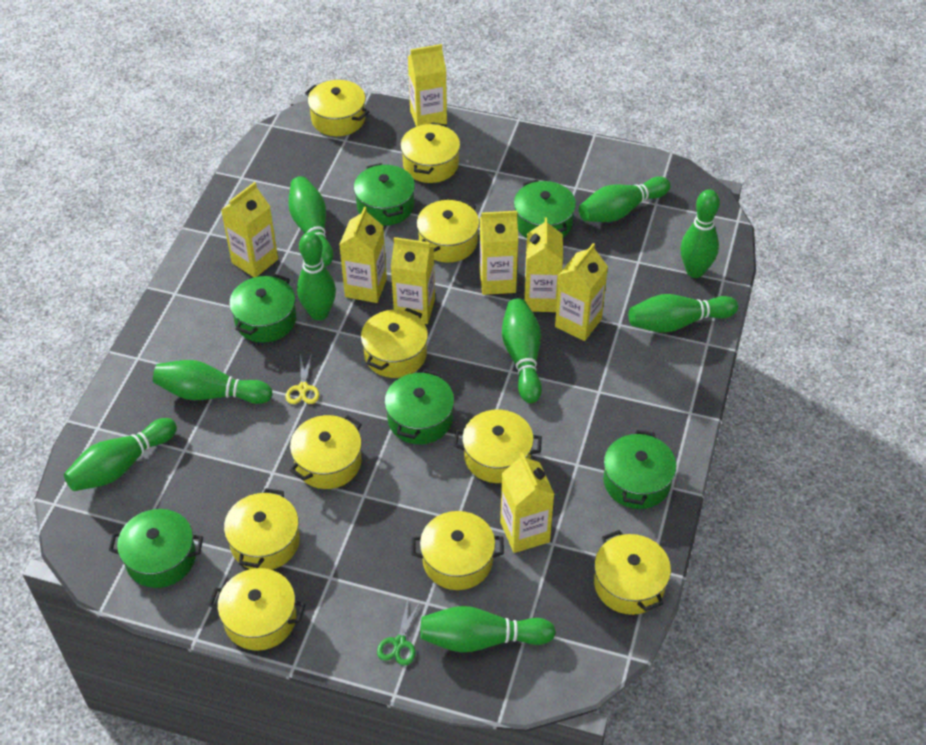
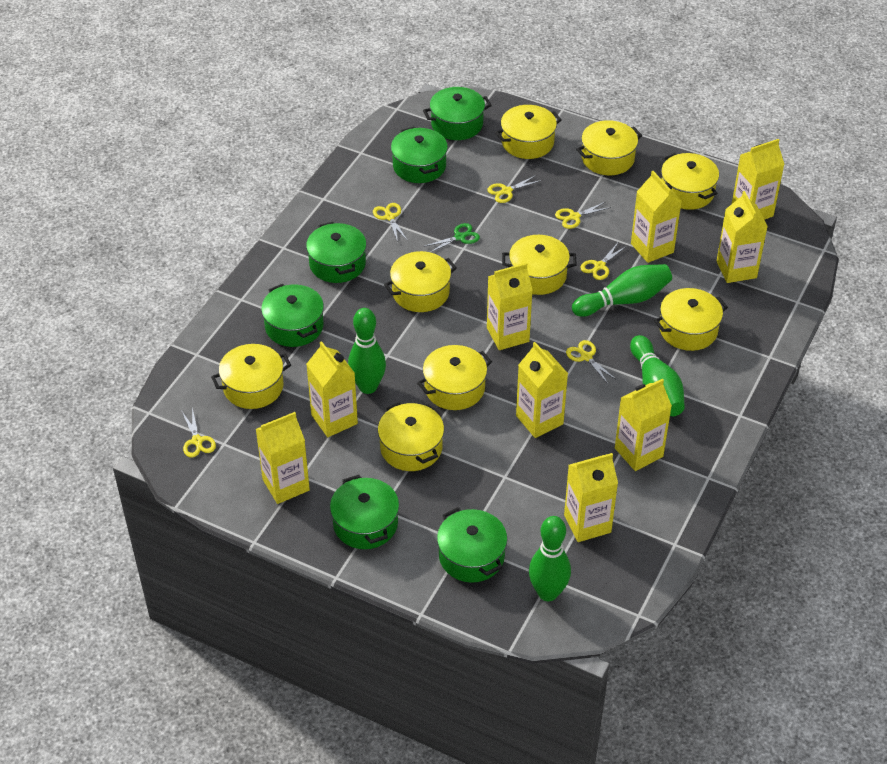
green bowling pin: [64,418,177,491] [153,360,273,404] [289,176,333,266] [297,232,336,321] [420,606,556,652] [502,298,542,403] [579,177,670,222] [628,294,738,333] [681,189,720,278] = 9 -> [348,308,386,394] [529,516,571,601] [572,264,672,317] [630,335,685,416] = 4
yellow carton: [221,182,278,277] [339,207,387,303] [391,237,435,324] [408,44,447,127] [480,211,518,295] [500,452,554,553] [525,217,563,312] [555,243,608,341] = 8 -> [256,412,310,504] [306,341,358,437] [487,263,533,350] [516,342,568,438] [564,453,618,542] [615,378,672,471] [631,171,682,263] [717,191,768,283] [732,139,785,220] = 9
yellow pot: [209,568,305,651] [224,488,300,570] [290,415,362,489] [305,80,369,136] [361,308,428,378] [400,122,460,183] [411,511,504,590] [417,200,479,263] [454,410,542,483] [594,530,671,615] = 10 -> [211,344,291,409] [378,401,444,471] [384,251,457,312] [417,345,492,410] [495,105,562,159] [502,235,577,295] [576,120,642,175] [654,288,728,351] [661,153,719,210] = 9
yellow scissors: [286,353,319,404] = 1 -> [182,408,216,458] [373,203,408,242] [487,175,542,203] [555,202,611,229] [566,340,617,384] [580,243,627,280] = 6

